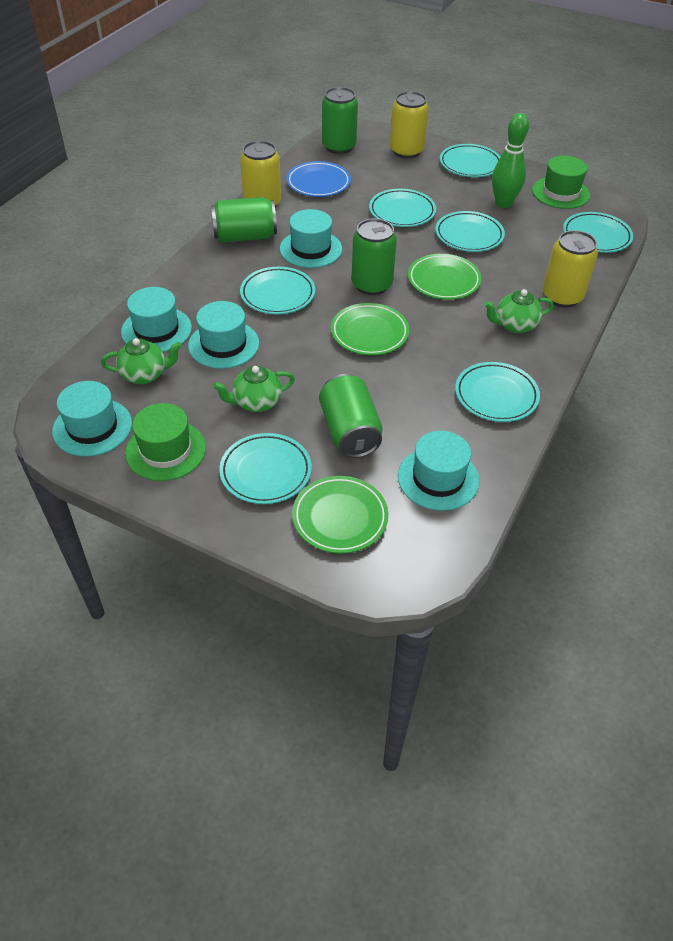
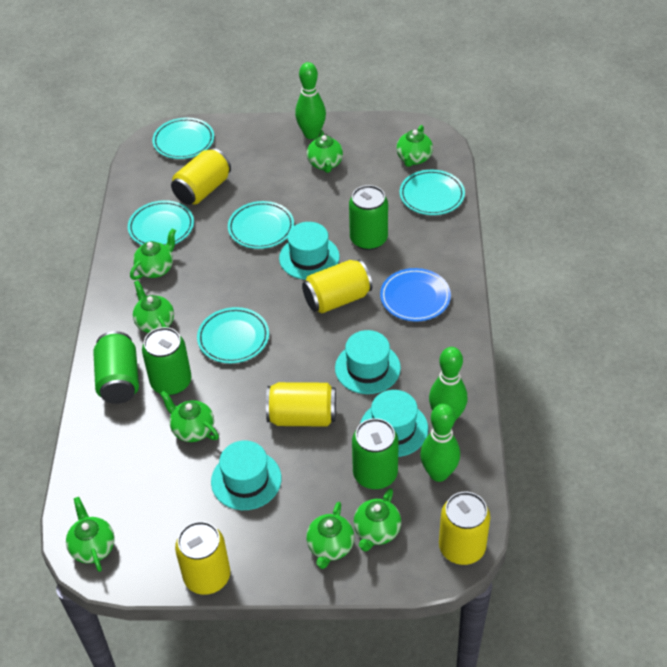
green bowling pin: [492,113,529,208] = 1 -> [295,62,326,139] [420,404,460,482] [429,347,467,421] = 3
green hat: [125,403,206,481] [532,156,590,209] = 2 -> none = 0
green plate: [292,476,388,554] [331,303,409,355] [408,254,482,300] = 3 -> none = 0
green teapot: [101,338,182,384] [213,366,295,412] [484,289,554,334] = 3 -> [66,497,115,572] [130,229,176,280] [133,280,174,333] [160,391,219,442] [306,502,355,569] [307,130,343,173] [353,488,401,552] [396,125,433,167] = 8
turquoise hat: [52,381,132,457] [121,287,192,352] [188,301,259,369] [280,209,342,268] [398,431,479,511] = 5 -> [211,440,281,510] [279,222,340,280] [335,330,401,394] [360,390,428,457] = 4
turquoise plate: [219,433,312,504] [240,267,315,314] [369,189,436,227] [435,211,505,252] [440,144,500,177] [455,362,540,422] [563,212,633,253] = 7 -> [128,200,194,245] [152,118,214,159] [197,307,269,363] [228,201,294,249] [400,170,465,215] = 5
yellow can: [240,141,281,207] [390,91,429,158] [543,230,598,307] = 3 -> [171,148,231,205] [175,521,230,595] [266,382,336,427] [302,260,372,313] [439,492,490,565] = 5

